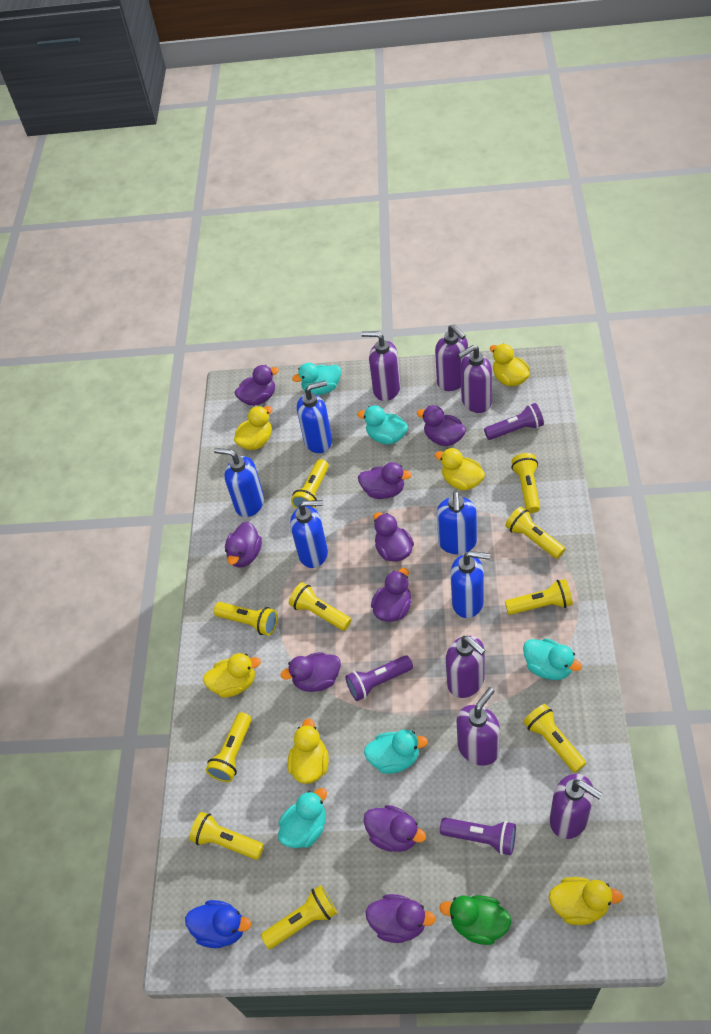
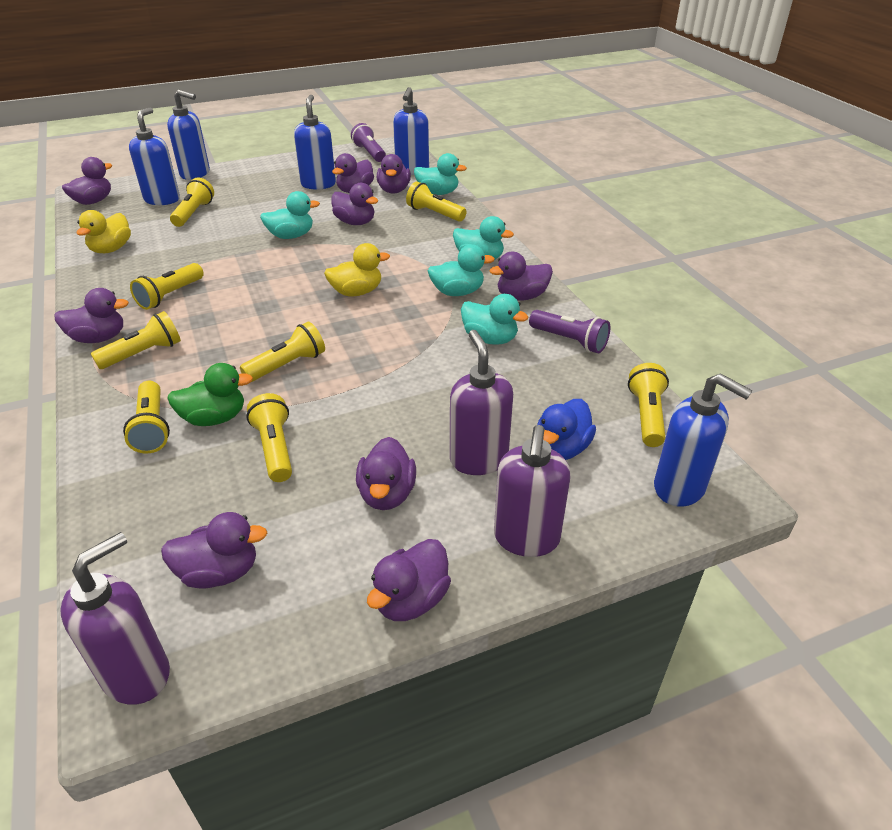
purple flashlight: [345,655,413,701] [440,818,516,855] [484,403,544,440] = 3 -> [351,123,386,162] [529,310,610,353] = 2
purple soap dispenser: [361,331,401,401] [435,324,468,391] [446,636,485,698] [456,687,500,766] [458,345,492,413] [550,774,603,839] = 6 -> [60,532,170,705] [450,330,513,475] [494,425,571,557] = 3
yellow duck: [203,653,261,698] [234,406,273,450] [288,719,329,784] [435,448,485,491] [490,344,530,387] [549,877,623,925] = 6 -> [76,210,131,253] [324,243,390,296] = 2
yellow flashlight: [189,812,264,860] [206,712,252,782] [214,602,278,636] [261,885,337,949] [289,582,351,631] [291,459,329,509] [505,507,565,559] [505,579,573,615] [511,453,540,513] [523,704,586,773] = 10 -> [91,311,181,369] [123,381,170,454] [130,263,204,310] [170,178,214,227] [240,322,325,382] [246,393,292,482] [406,181,467,222] [628,363,669,447] = 8

